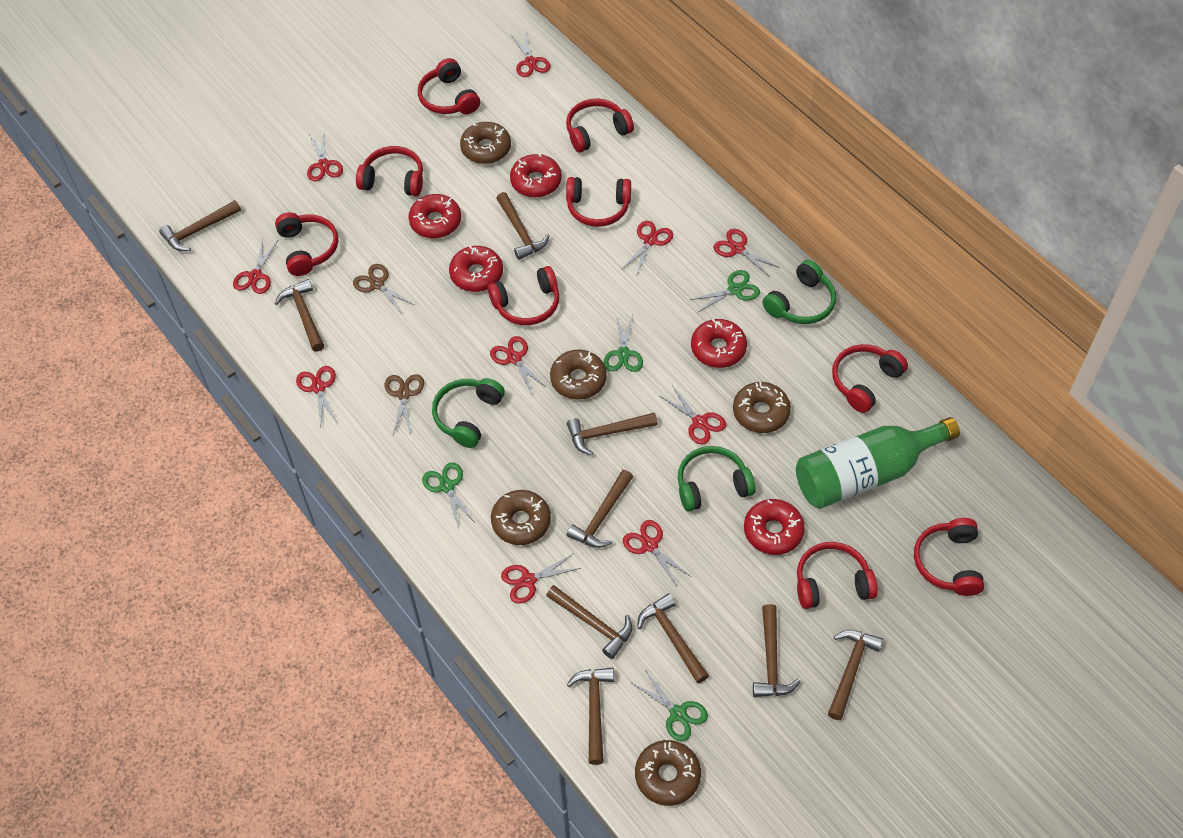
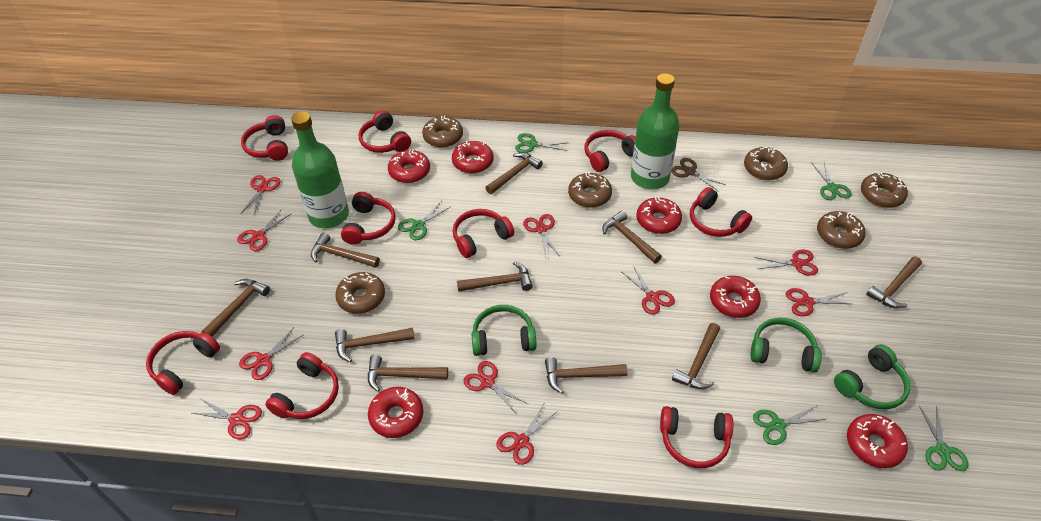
brown donut: [460,122,511,164] [491,490,551,545] [550,349,607,400] [635,740,701,806] [733,382,791,433] = 5 -> [335,272,385,314] [422,115,463,147] [568,172,612,208] [744,147,788,180] [817,211,866,249] [861,172,908,208] = 6
brown scissors: [353,264,414,313] [384,374,424,435] = 2 -> [671,158,726,191] = 1
green bottle: [796,417,960,509] = 1 -> [291,112,349,228] [631,73,680,189] = 2
green scissors: [422,462,475,530] [604,315,643,372] [632,670,708,741] [690,270,760,313] = 4 -> [398,202,450,240] [515,133,567,153] [753,406,826,445] [812,161,852,200] [919,406,968,471] = 5
red donut: [408,194,461,238] [449,246,503,292] [510,153,562,197] [691,319,747,368] [744,499,805,555] = 5 -> [368,387,423,438] [388,149,430,183] [452,141,494,173] [636,197,682,234] [710,276,761,318] [847,414,908,468] = 6

